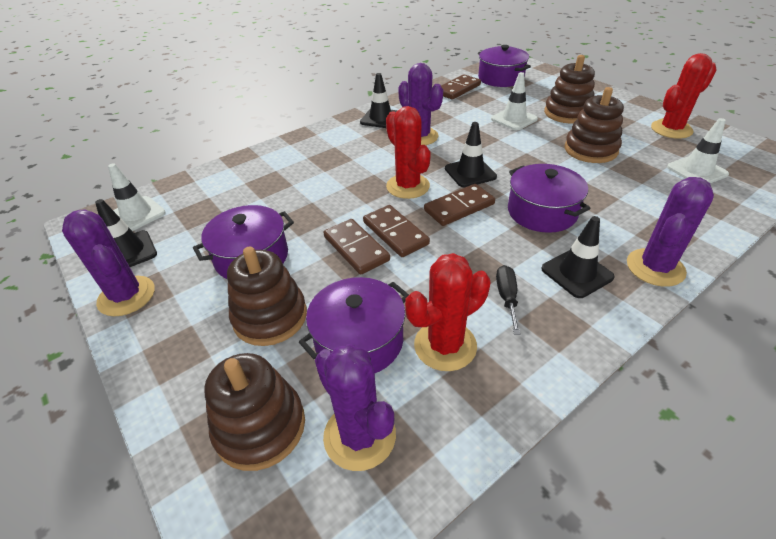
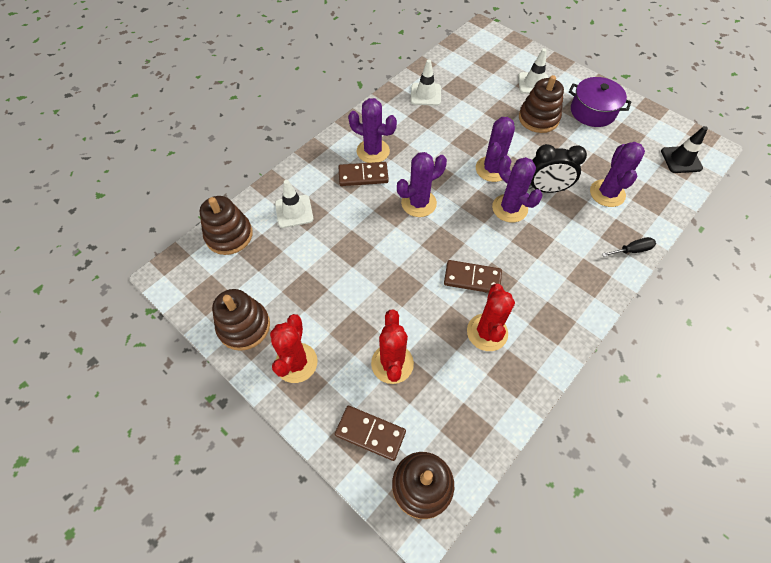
black clock: none = 0 -> [528,144,587,193] = 1
black traffic cone: [95,199,157,267] [360,73,398,128] [445,122,497,188] [541,216,615,298] = 4 -> [661,126,708,173] = 1
brown domino: [323,219,390,275] [363,205,430,257] [424,184,495,226] [441,74,481,100] = 4 -> [335,406,406,461] [339,162,389,186] [444,260,502,293] = 3
purple cactus: [62,209,155,316] [315,344,396,471] [398,63,443,145] [627,177,714,287] = 4 -> [348,98,397,163] [397,152,447,217] [476,117,515,182] [492,155,543,223] [590,142,645,207] = 5
purple pot: [193,205,294,279] [299,277,409,373] [478,45,531,87] [508,164,591,233] = 4 -> [569,77,632,127] = 1

